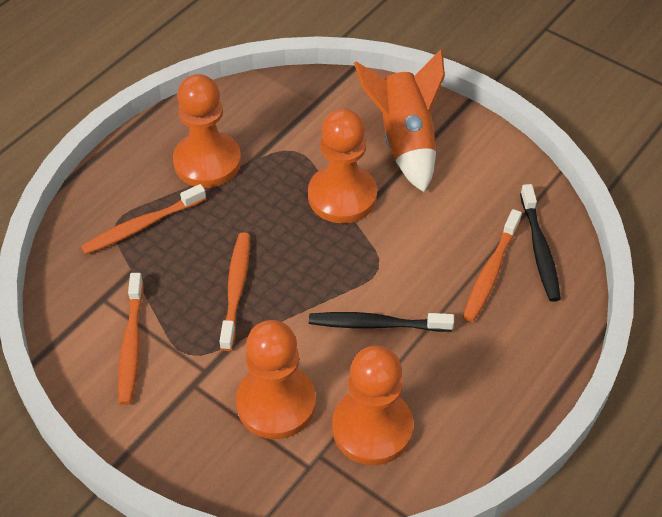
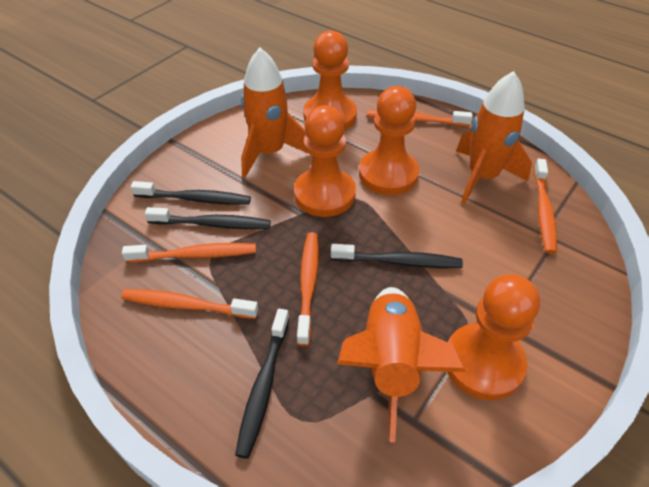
black toothbrush: [309,312,454,332] [520,184,561,302] = 2 -> [131,181,251,205] [145,207,270,229] [235,309,289,459] [331,244,463,268] = 4
orange rocket: [354,49,445,192] = 1 -> [241,48,310,178] [337,287,466,442] [456,71,532,204] = 3
orange toothbrush: [81,184,206,255] [118,273,144,405] [220,232,250,351] [463,209,522,322] = 4 -> [121,289,258,319] [122,243,256,263] [297,232,319,346] [367,110,473,126] [534,159,557,254] = 5

